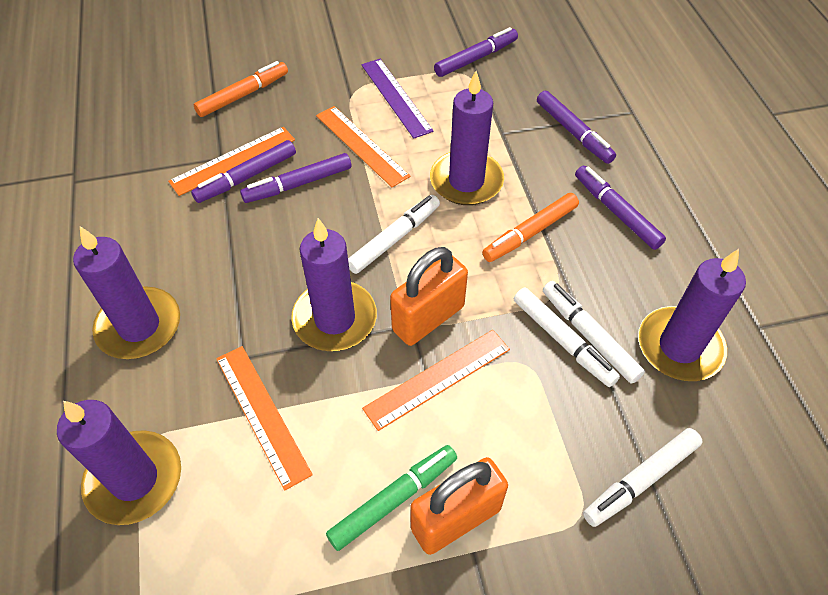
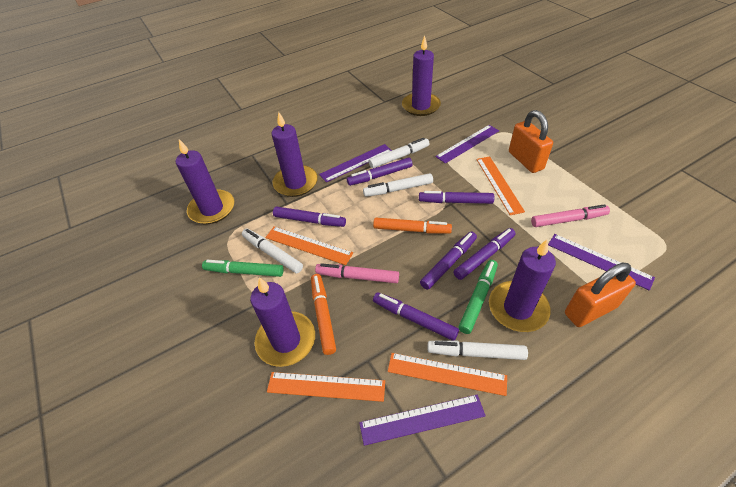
green marker: [326,445,457,551] = 1 -> [202,260,284,277] [458,260,498,334] = 2
pink marker: none = 0 -> [315,263,399,283] [531,204,610,227] = 2
purple marker: [191,140,296,203] [240,153,351,203] [434,27,518,77] [537,91,616,164] [575,166,666,250] = 5 -> [273,206,346,227] [347,158,413,186] [373,292,459,340] [419,191,495,204] [420,232,477,290] [453,228,516,280] = 6
purple ruler: [361,59,434,139] = 1 -> [319,144,392,182] [359,395,486,446] [435,125,499,164] [548,234,655,291] = 4

